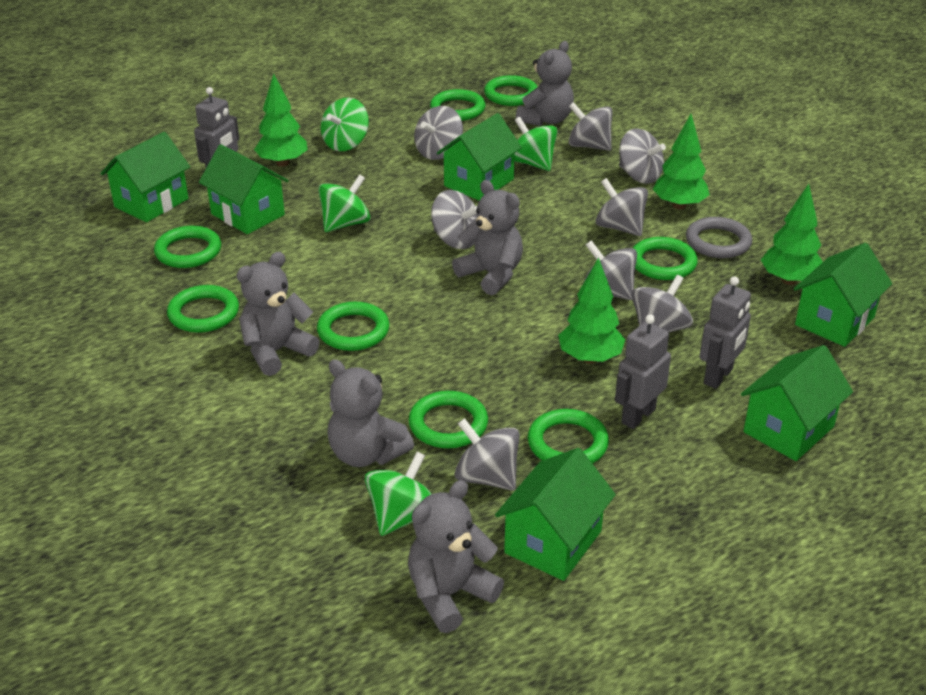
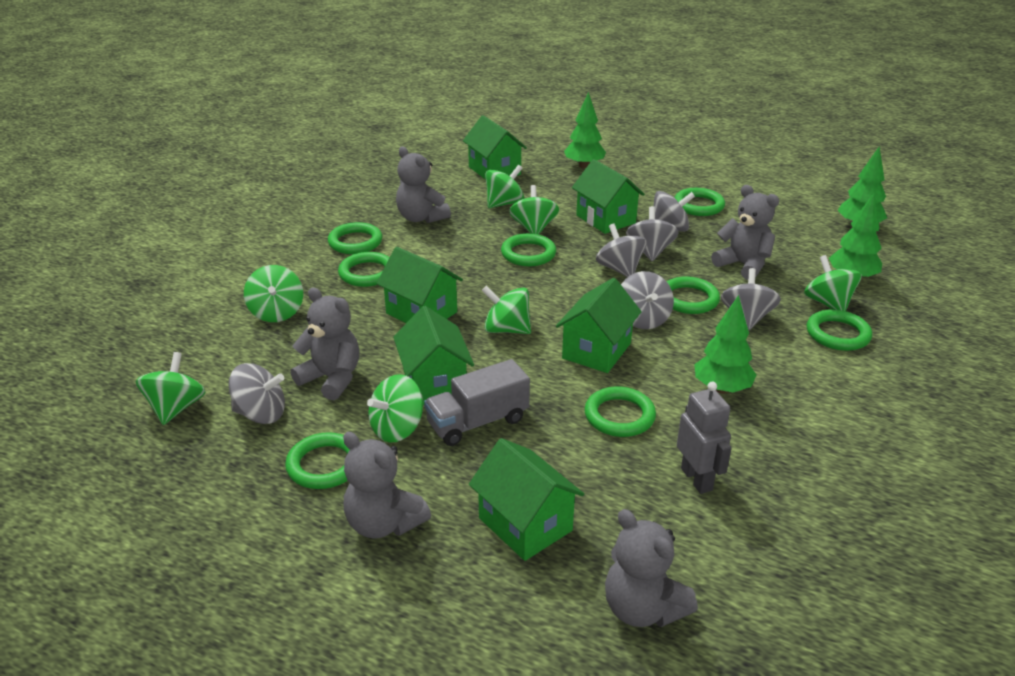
green spinning top: [318,174,370,232] [321,97,369,151] [365,452,432,536] [514,117,558,171] = 4 -> [136,352,206,425] [244,265,303,322] [367,374,423,442] [482,286,531,334] [485,165,524,208] [509,185,559,234] [804,255,862,311] = 7
grey ring: [686,217,752,258] = 1 -> none = 0
grey robot: [194,87,239,168] [615,314,671,429] [699,276,751,389] = 3 -> [677,382,732,494] = 1
grey spinning top: [414,106,463,160] [431,190,477,249] [455,418,520,491] [568,102,612,151] [584,240,637,300] [596,178,648,236] [619,128,666,184] [632,275,693,333] = 8 -> [229,363,285,424] [596,224,647,277] [621,271,674,329] [626,206,679,261] [654,191,695,232] [721,268,781,331] = 6
grey truck: none = 0 -> [424,359,530,446] = 1

